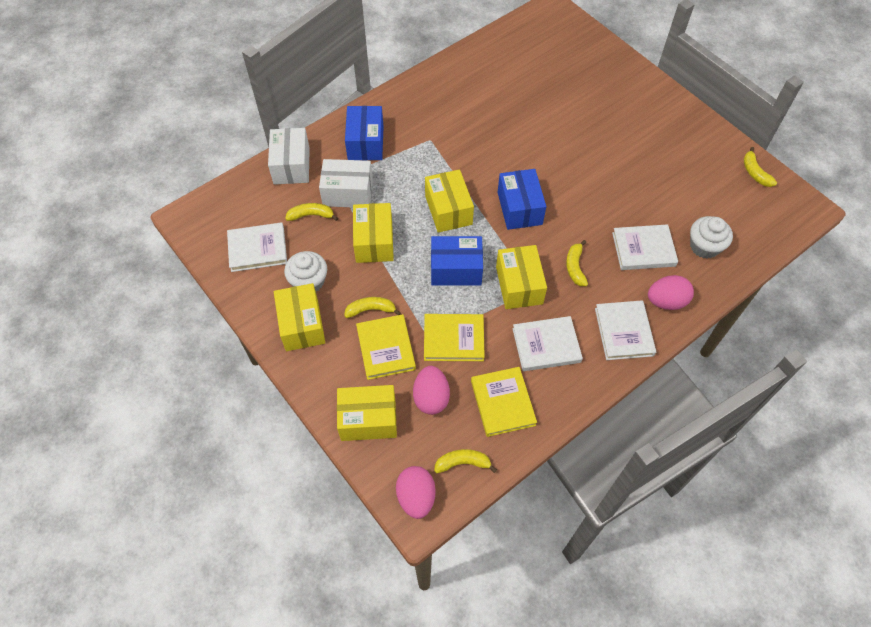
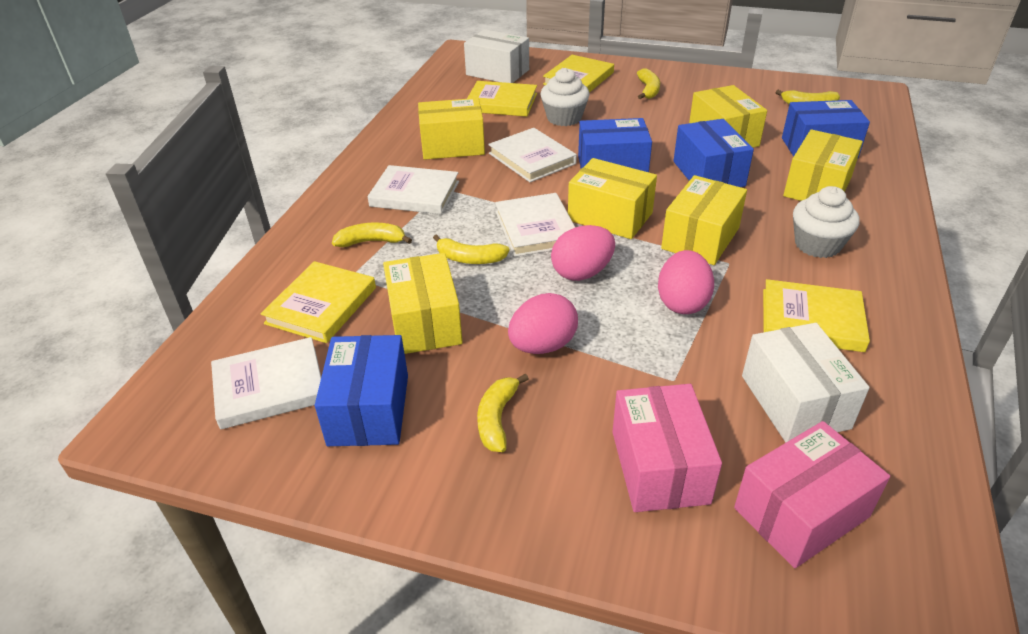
blue box: [345,106,384,160] [431,236,483,286] [497,169,546,230] = 3 -> [315,335,408,446] [578,118,652,172] [673,119,754,187] [782,100,870,158] = 4
pink box: none = 0 -> [612,384,722,512] [734,421,890,568] = 2
yellow book: [356,314,416,380] [424,314,485,361] [471,367,537,437] = 3 -> [261,261,376,343] [467,81,537,117] [543,55,614,93] [763,279,870,352] = 4
yellow box: [274,283,325,351] [337,385,397,441] [353,203,394,263] [425,169,474,233] [496,245,547,309] = 5 -> [383,253,463,354] [418,98,485,160] [568,158,657,239] [661,175,747,265] [689,85,767,148] [783,129,863,201] = 6

